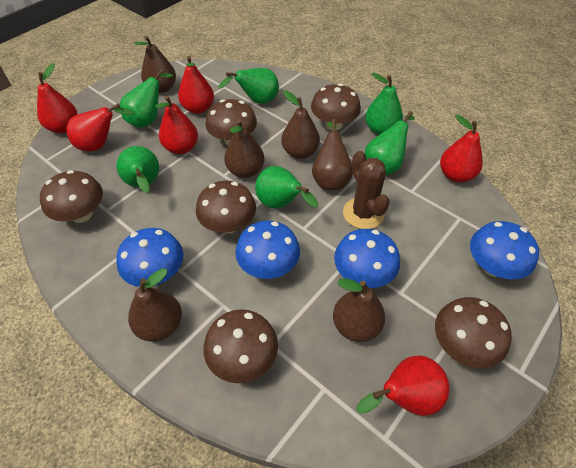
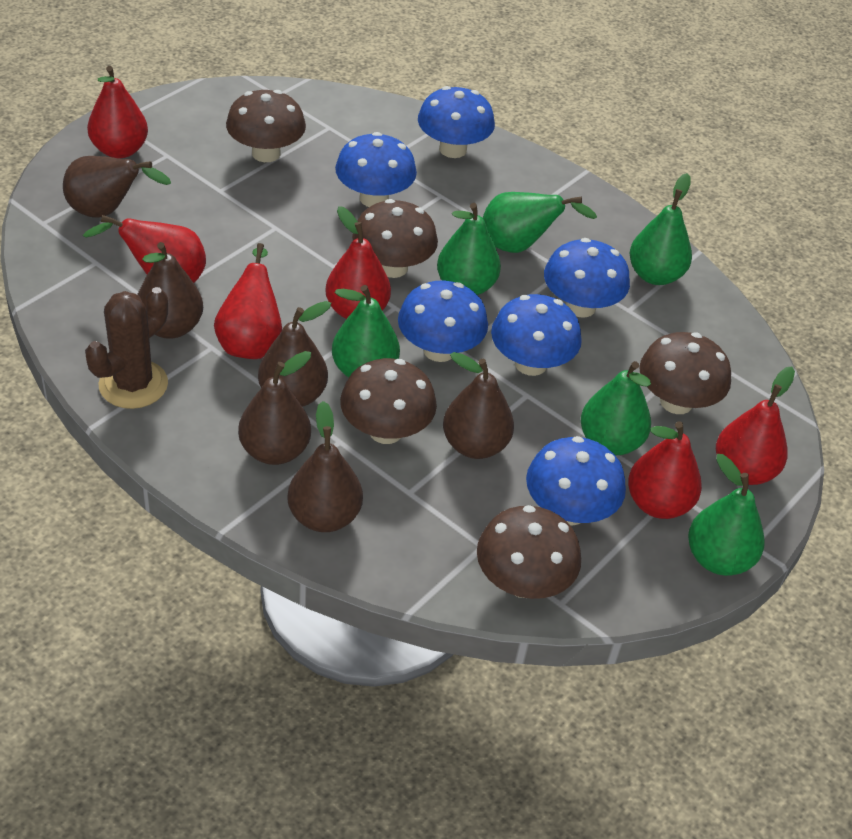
blue mushroom: [116,228,183,287] [235,221,300,279] [334,229,400,288] [470,221,539,280] = 4 -> [335,132,417,207] [398,281,488,362] [418,86,495,158] [491,294,582,376] [526,436,626,526] [544,238,630,318] = 6
brown mushroom: [40,170,103,223] [196,180,256,233] [204,309,278,383] [205,99,257,145] [311,83,361,130] [435,297,512,369] = 6 -> [226,90,306,162] [340,358,437,444] [352,199,438,278] [477,505,581,599] [639,332,731,414] = 5

